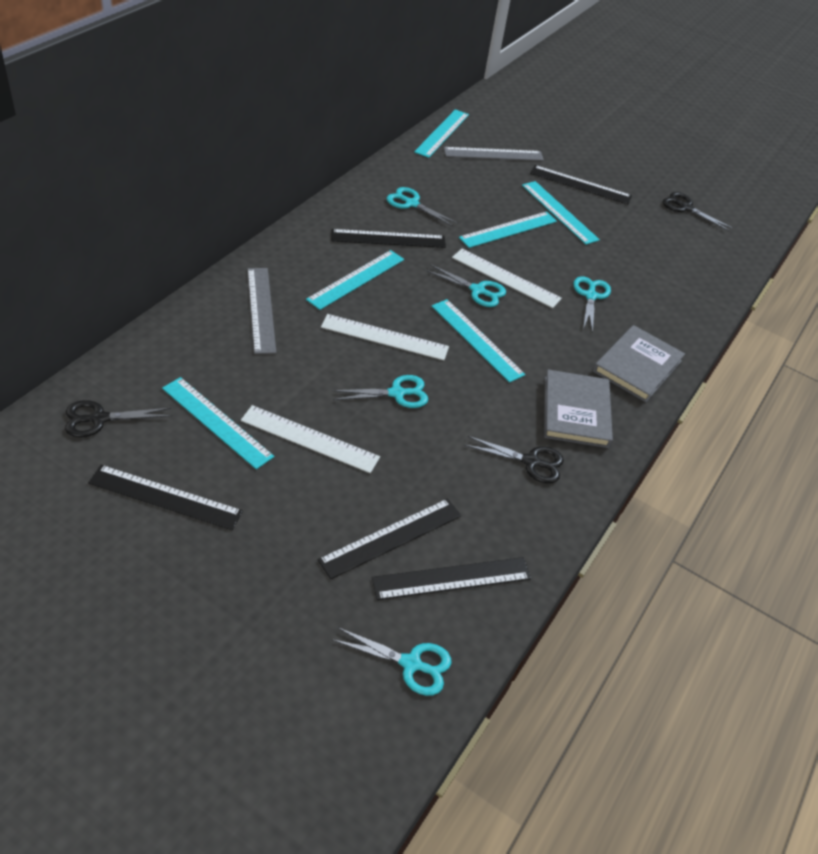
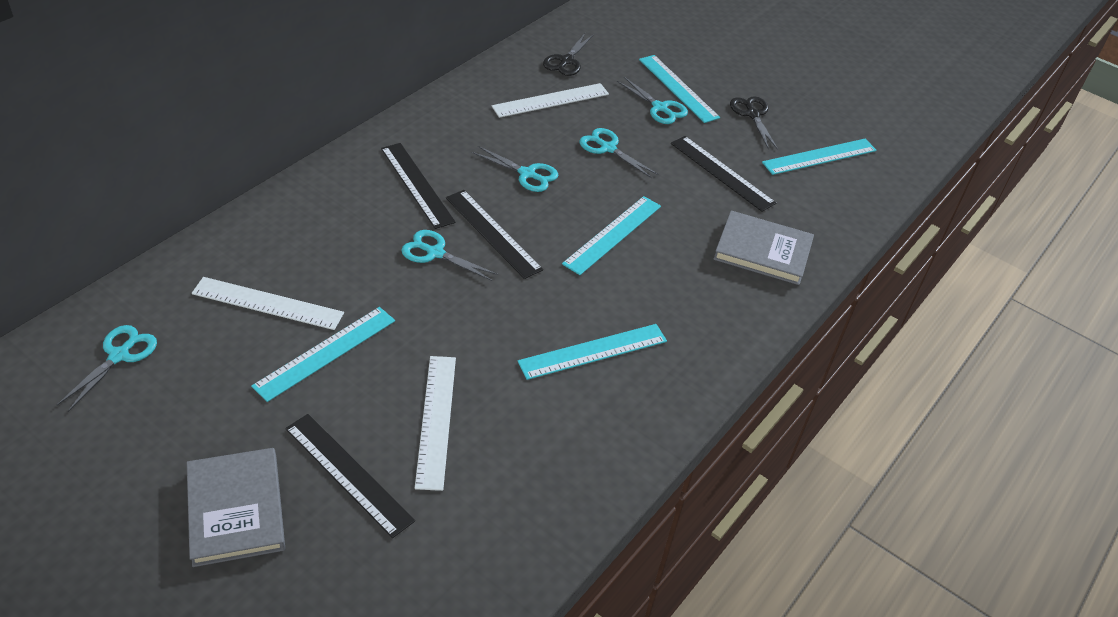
black ruler: [88,465,243,530] [318,498,461,579] [331,229,446,248] [372,557,531,600] [530,165,632,204] = 5 -> [285,414,415,538] [381,143,456,229] [446,190,543,279] [671,136,776,212] = 4
black scissors: [65,400,172,437] [464,436,564,483] [663,192,732,231] = 3 -> [543,33,594,76] [730,96,778,149] = 2
grey ruler: [248,268,276,354] [444,147,544,161] = 2 -> none = 0
turquoise ruler: [162,377,274,469] [306,250,404,310] [414,109,469,158] [432,299,526,383] [459,211,557,248] [522,181,600,245] = 6 -> [251,307,395,402] [517,324,667,380] [562,196,661,275] [639,55,720,123] [762,139,877,175] = 5

